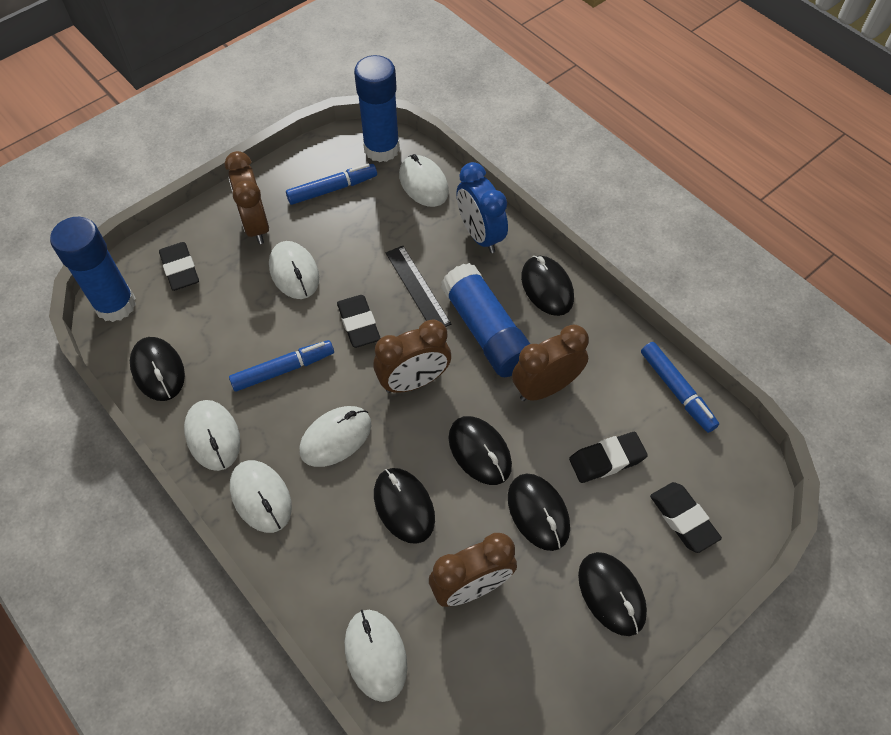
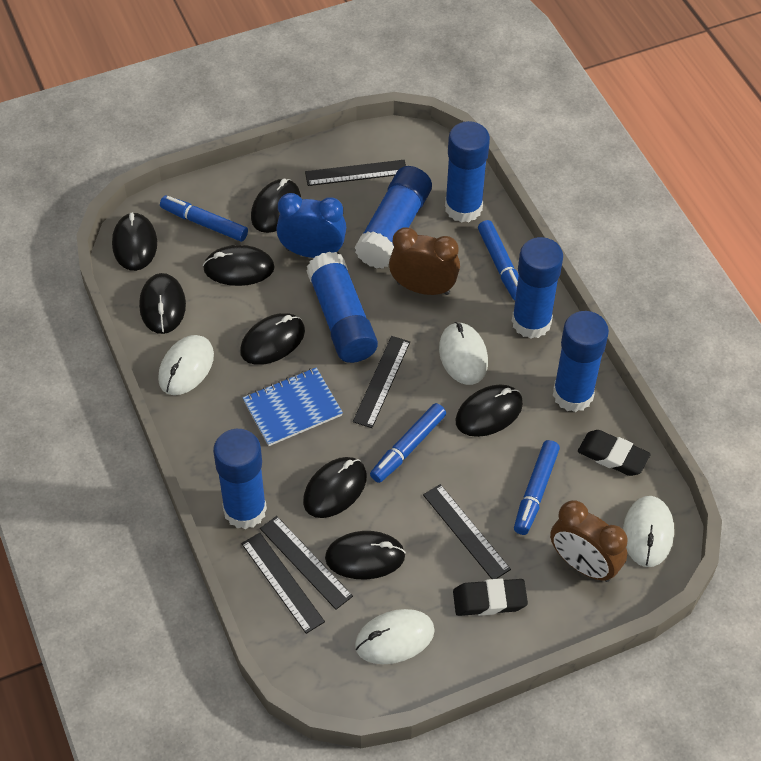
black eraser: [159,242,199,291] [337,295,381,348] [569,432,648,483] [650,482,722,553] = 4 -> [453,578,528,616] [578,430,651,476] = 2
black mouse: [130,337,185,401] [374,468,435,544] [448,416,512,485] [508,473,570,551] [521,256,574,316] [578,552,647,636] = 6 -> [112,212,157,271] [139,273,186,334] [203,245,275,286] [240,313,305,365] [251,179,301,233] [303,457,367,518] [325,531,406,580] [456,385,523,437] = 8
black ruler: [386,246,451,327] = 1 -> [241,533,325,634] [260,516,353,610] [305,160,406,186] [353,336,410,428] [423,484,511,579] = 5
blue glue stick: [50,217,136,322] [354,55,400,162] [441,263,530,377] = 3 -> [213,429,267,529] [307,251,378,363] [354,166,432,269] [445,121,490,223] [512,237,563,339] [553,311,609,412] = 6
blue marker: [229,340,334,392] [286,163,377,205] [641,342,719,433] = 3 -> [160,196,248,242] [370,403,446,483] [478,220,519,300] [514,440,560,535] = 4
blue notebook: none = 0 -> [243,367,343,446] = 1
brown clock: [225,151,269,244] [373,319,451,393] [429,533,517,607] [512,324,589,401] = 4 -> [389,227,460,295] [550,500,628,582] = 2
white mouse: [184,400,240,471] [230,460,292,533] [269,241,319,299] [299,406,371,467] [345,610,407,702] [399,154,449,207] = 6 -> [158,335,214,395] [355,609,435,664] [439,322,488,385] [623,496,674,567] = 4

